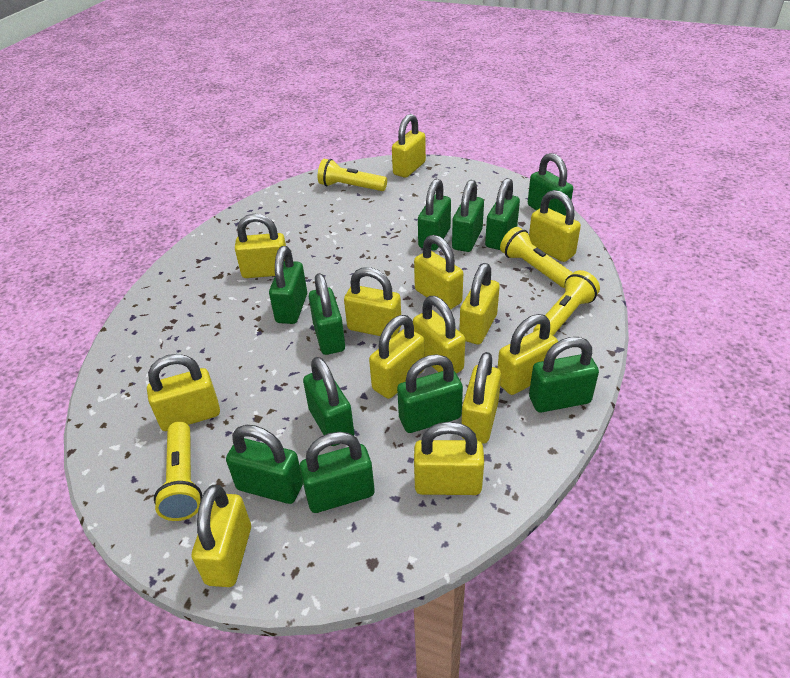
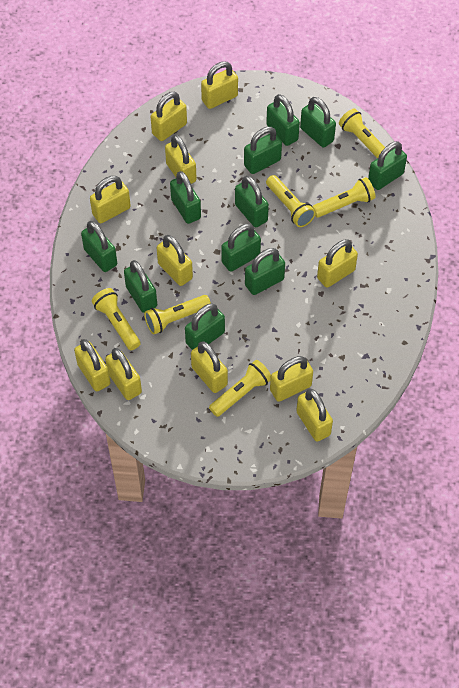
yellow flashlight: [154,421,202,521] [318,159,387,191] [500,227,573,288] [533,270,600,335] = 4 -> [92,288,141,350] [144,295,211,335] [209,360,271,417] [266,175,316,227] [312,177,375,218] [339,108,385,158] = 6
yellow padlock: [147,354,220,431] [192,485,251,587] [235,214,286,278] [344,268,401,338] [369,315,425,399] [392,114,426,178] [413,296,465,374] [414,235,463,310] [414,422,484,495] [459,263,500,345] [461,352,501,444] [498,314,558,395] [529,190,581,262] = 13 -> [74,339,111,391] [90,176,131,223] [105,348,142,400] [151,92,187,141] [157,235,193,286] [165,135,197,184] [191,342,228,393] [201,61,238,109] [270,356,313,402] [296,389,333,442] [317,239,358,288] = 11

